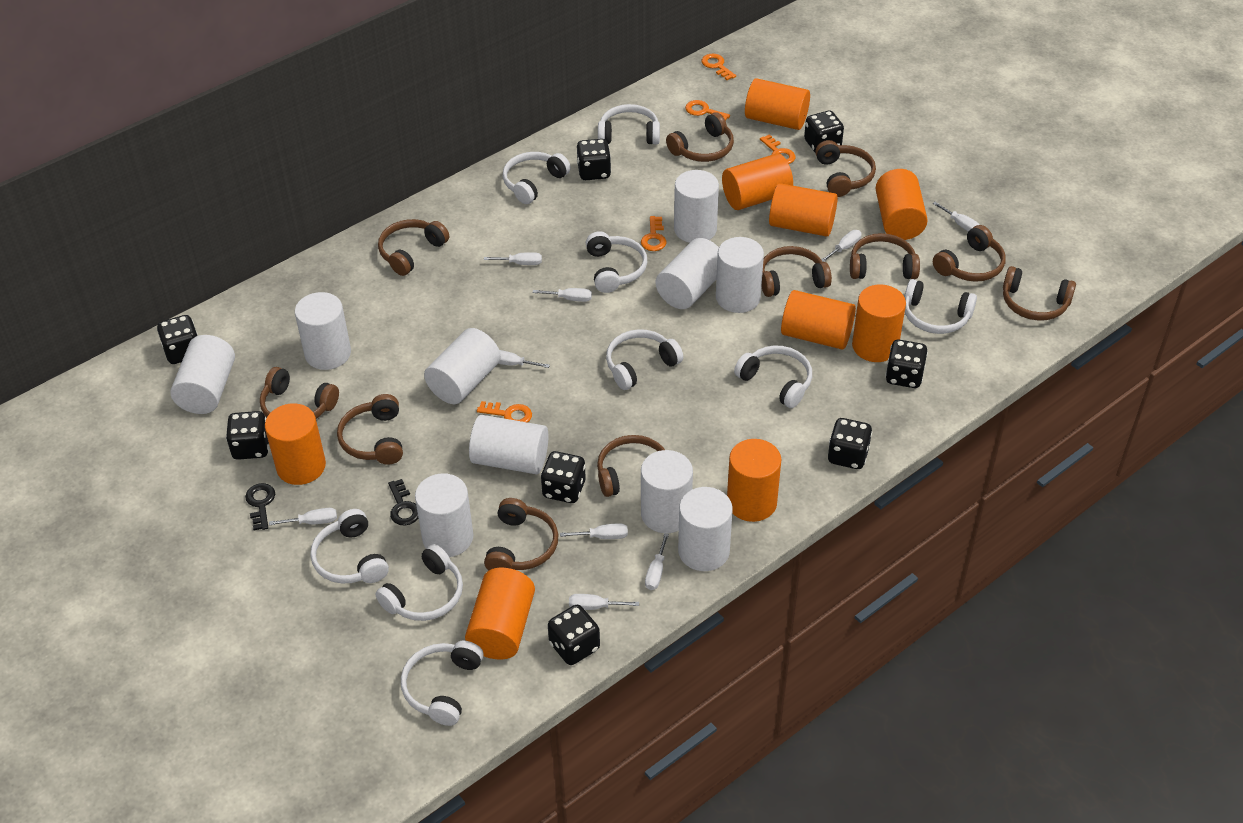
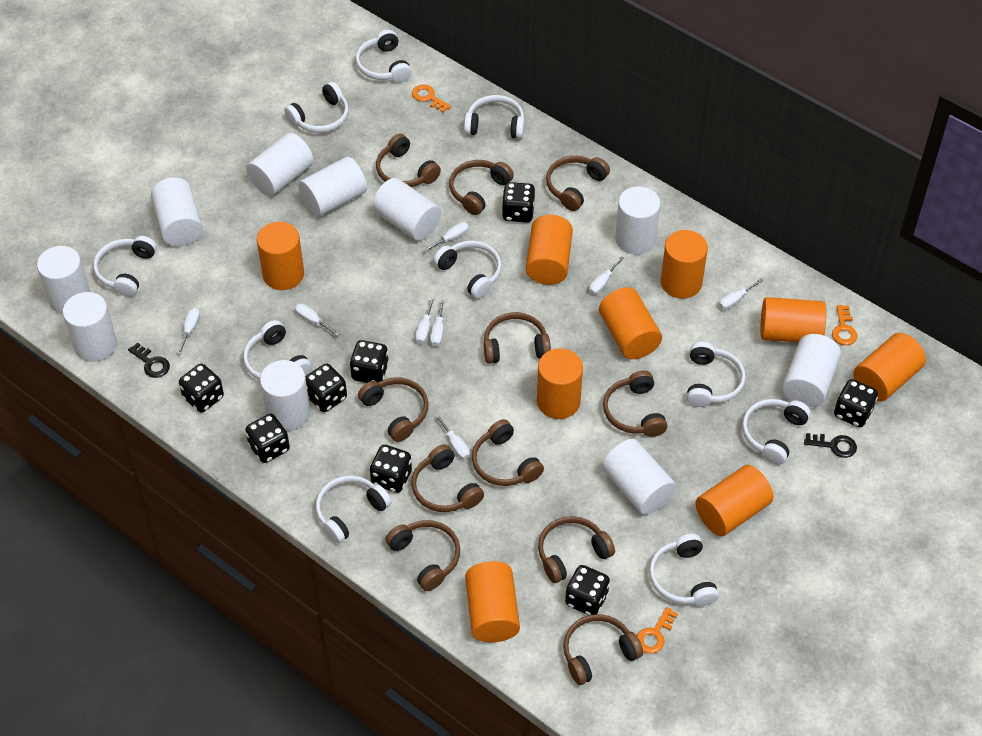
orange key: [477,401,532,423] [641,216,666,251] [685,100,730,121] [702,54,736,80] [760,134,796,164] = 5 -> [412,84,451,113] [637,607,678,654] [832,305,858,345] = 3
white headphones: [310,509,389,584] [375,544,463,621] [401,641,484,726] [503,152,571,204] [586,231,647,293] [598,104,660,145] [606,329,683,390] [734,346,812,408] [905,279,977,334] = 9 -> [93,236,157,297] [243,320,312,380] [284,82,349,133] [316,476,392,544] [355,30,412,82] [433,241,502,299] [464,95,525,139] [649,534,719,606] [687,342,746,407] [742,399,811,465] = 10
white screwdriver: [269,508,337,525] [484,252,542,265] [498,350,550,368] [533,288,592,302] [560,523,628,539] [569,594,639,610] [645,533,669,590] [821,230,862,262] [933,202,979,232] = 9 -> [177,308,200,354] [295,304,339,336] [415,298,435,344] [423,222,469,252] [430,300,445,346] [435,414,470,460] [589,257,624,294] [719,279,763,310] = 8

